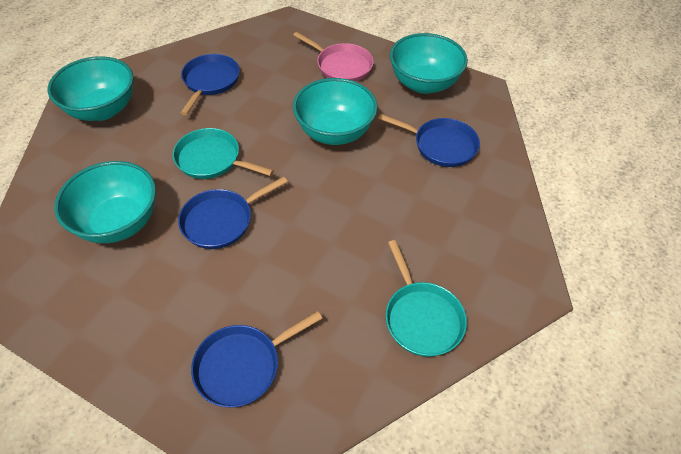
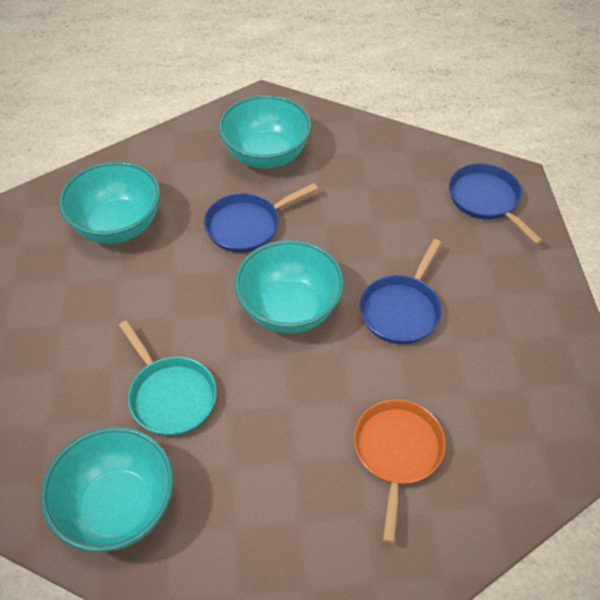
blue pan: [178,176,288,249] [181,54,240,115] [191,311,323,407] [378,114,480,167] = 4 -> [204,183,318,253] [360,239,442,344] [449,163,543,245] = 3
orange pan: none = 0 -> [354,399,446,543] = 1
pink pan: [293,32,374,82] = 1 -> none = 0
turquoise pan: [173,128,274,179] [386,240,467,357] = 2 -> [119,321,217,436] = 1

